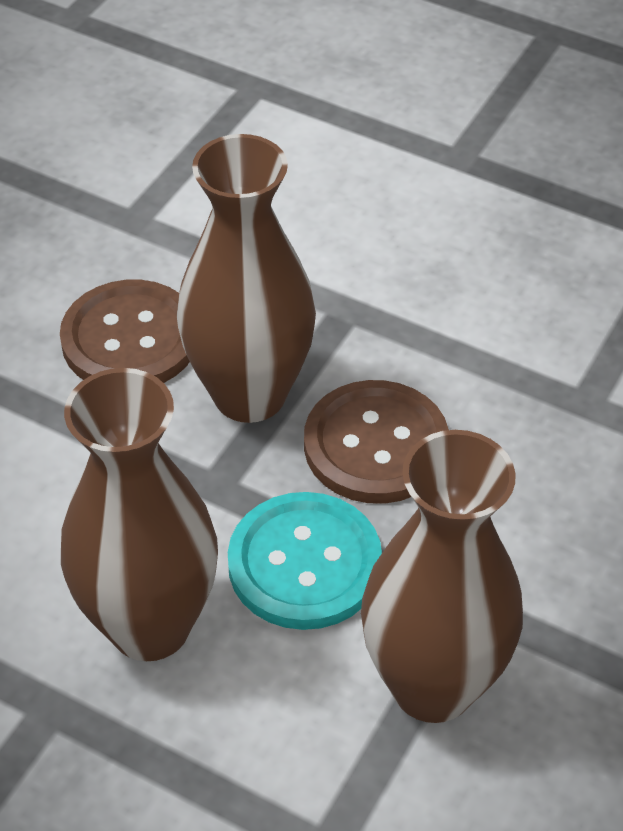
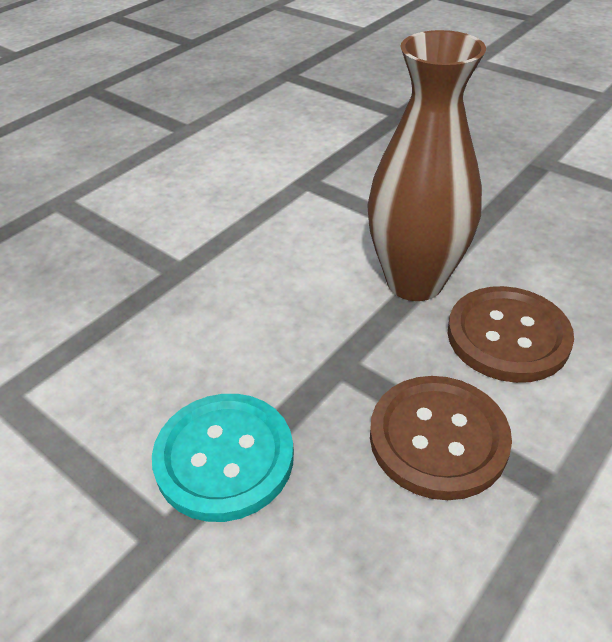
brown vase: [61,368,218,661] [177,134,316,423] [361,430,523,723] = 3 -> [367,30,486,301] = 1

